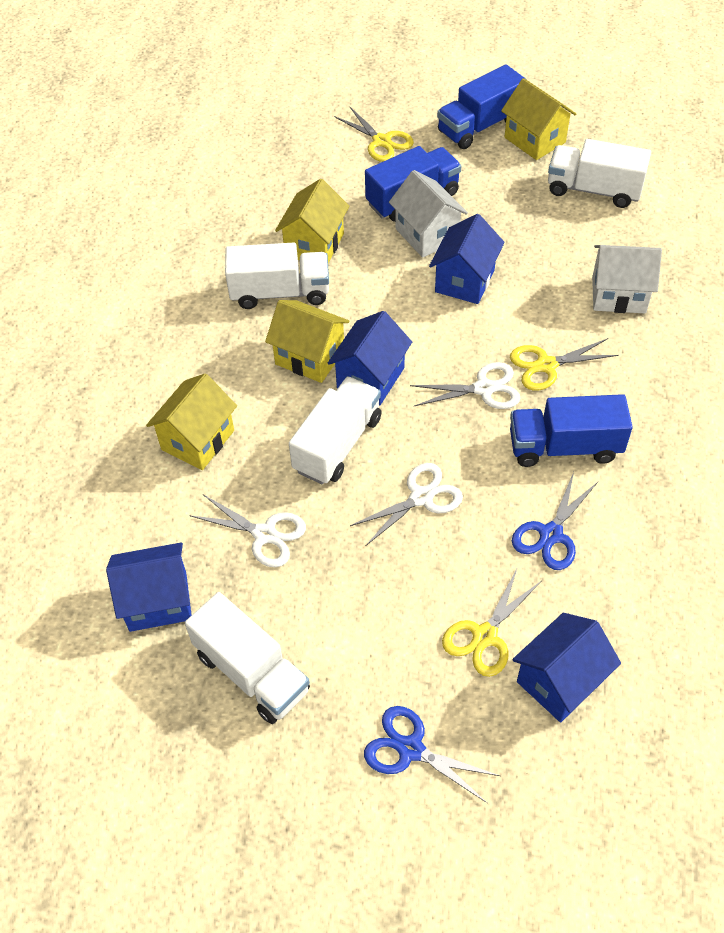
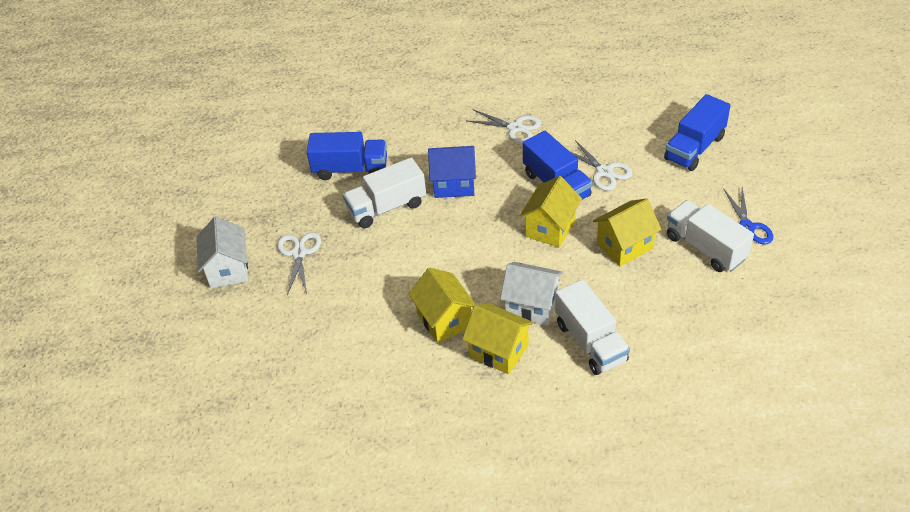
blue house: [106,542,191,632] [328,311,412,405] [429,214,505,304] [512,613,621,722] = 4 -> [428,146,476,198] = 1
blue scissors: [364,706,500,803] [512,472,598,570] = 2 -> [724,188,773,245] = 1
white truck: [185,592,310,724] [225,243,329,309] [289,376,381,484] [548,139,651,208] = 4 -> [343,158,426,228] [555,279,630,375] [667,200,754,272] = 3
yellow scissors: [334,106,414,162] [442,567,542,677] [510,338,619,391] = 3 -> none = 0

